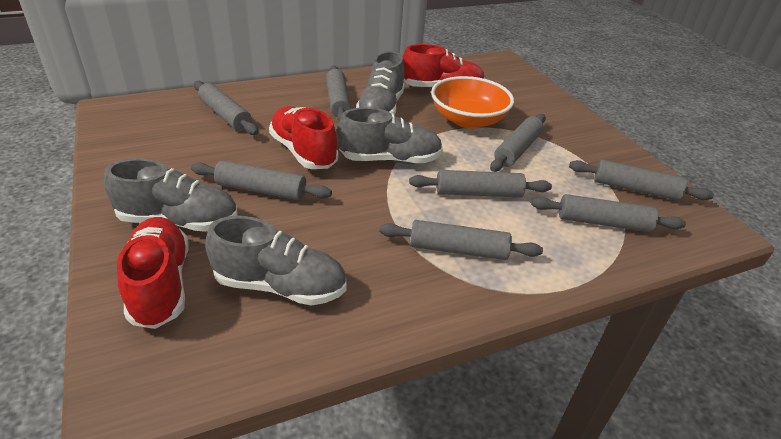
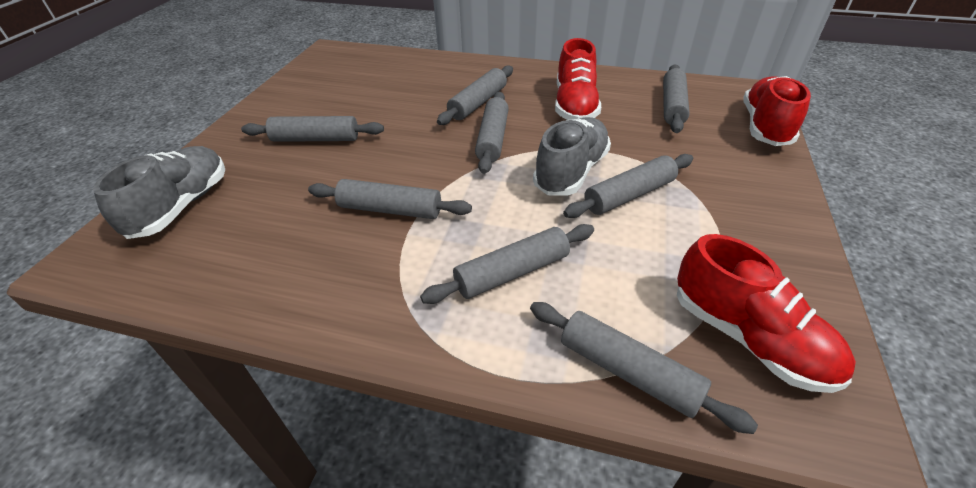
grey shoe: [104,158,238,232] [205,216,347,306] [337,107,443,164] [356,51,405,115] = 4 -> [93,146,225,239] [533,117,611,196] = 2
orange bowl: [431,76,514,129] = 1 -> none = 0

